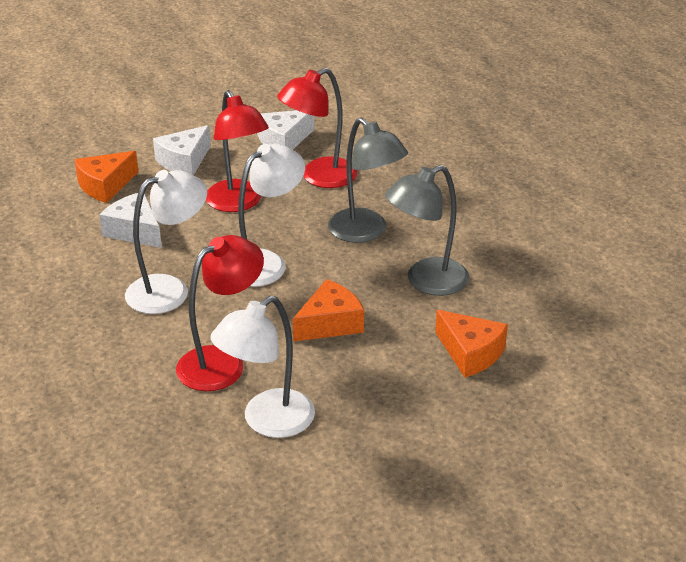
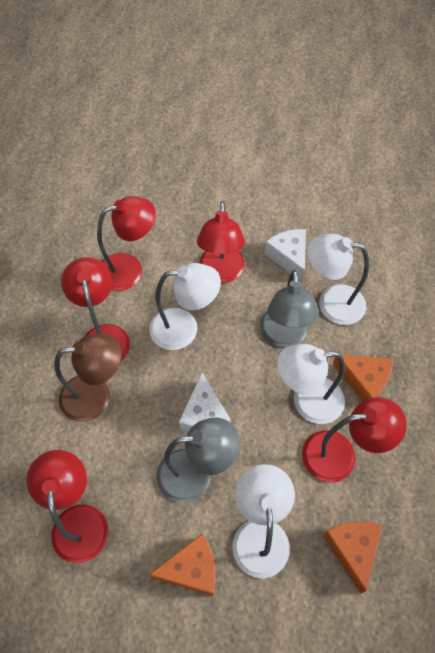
brown lamp: none = 0 -> [54,334,122,422] = 1
red lamp: [176,235,264,391] [206,90,269,212] [277,68,357,188] = 3 -> [26,450,108,563] [61,257,130,361] [97,196,156,291] [197,201,245,283] [302,397,407,483] = 5
white cheese: [99,193,162,248] [153,125,211,175] [257,110,314,150] = 3 -> [179,372,231,432] [264,229,306,282] = 2
white lamp: [125,170,207,314] [210,296,315,438] [238,144,305,287] = 3 -> [149,263,221,350] [232,464,295,578] [277,344,345,424] [308,234,369,325] = 4

